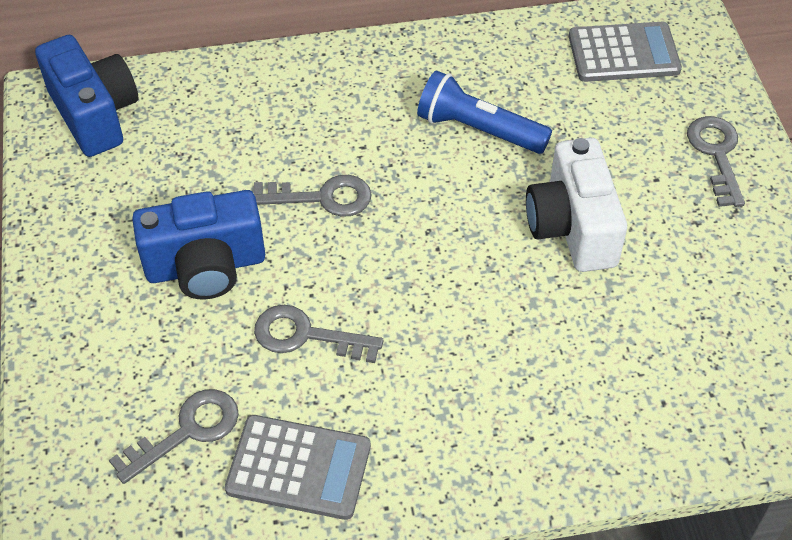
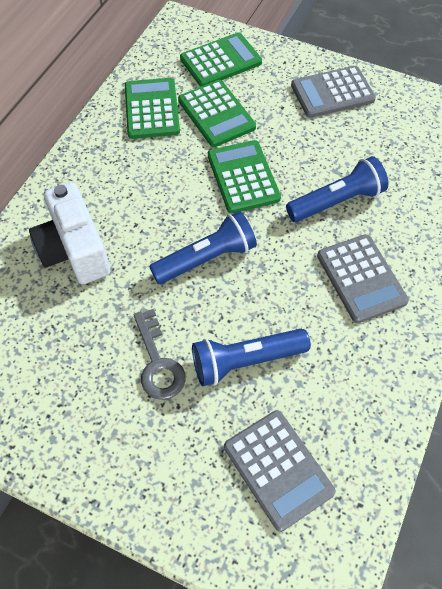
blue camera: [35,35,138,157] [132,190,265,300] = 2 -> none = 0
blue flashlight: [417,71,552,154] = 1 -> [149,211,257,284] [192,329,311,386] [286,156,388,222] = 3
green calculator: none = 0 -> [125,78,180,139] [178,80,256,147] [180,32,262,87] [208,140,281,213] = 4
grey calculator: [225,415,371,520] [569,22,682,82] = 2 -> [224,410,336,532] [291,66,376,118] [317,234,409,323] = 3
grey key: [109,389,239,484] [254,175,372,217] [254,305,383,363] [687,116,745,207] = 4 -> [133,309,186,400] = 1

